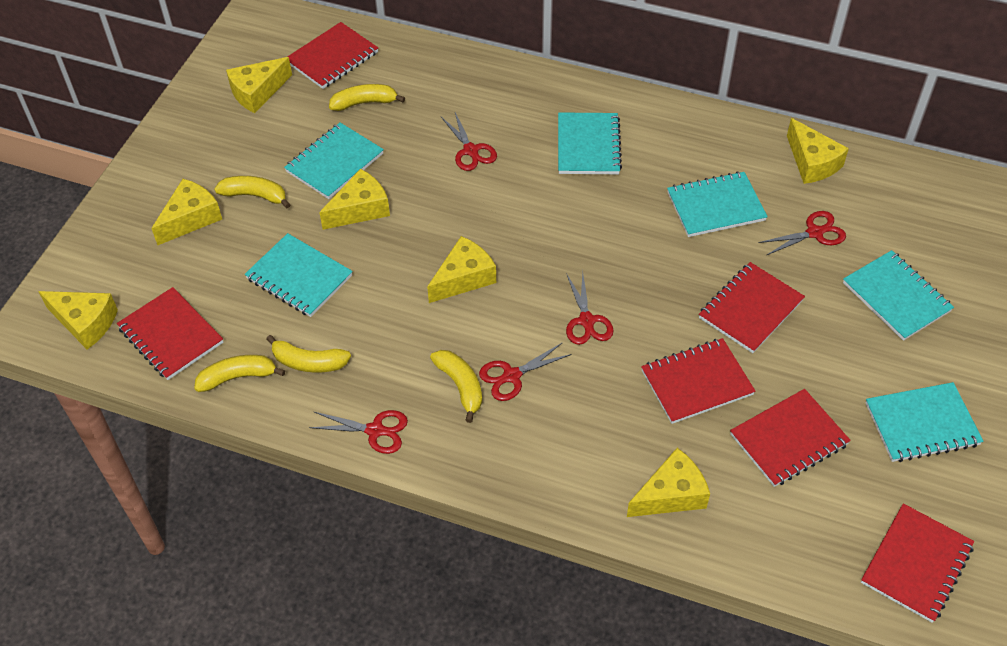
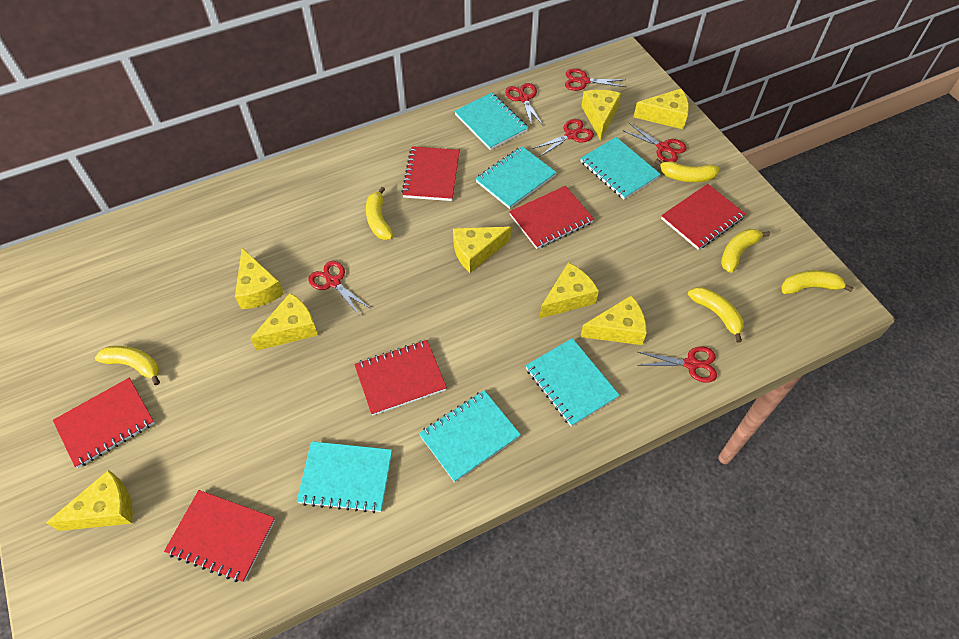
red scissors: [309,410,408,454] [441,113,497,171] [479,342,572,401] [566,272,614,345] [759,211,846,255] = 5 -> [308,261,370,315] [505,83,543,126] [532,119,594,156] [565,69,626,91] [622,123,687,162] [637,346,717,383] = 6
yellow banana: [194,355,285,392] [214,176,291,208] [266,335,351,373] [329,84,405,111] [430,350,482,423] = 5 -> [95,346,160,385] [366,187,393,240] [655,159,719,182] [688,287,744,342] [721,229,770,273] [781,270,854,294] = 6
yellow cheese: [38,291,118,349] [151,179,222,245] [226,57,292,113] [319,169,390,230] [427,236,496,303] [627,448,710,517] [787,118,849,184] = 7 -> [46,470,133,531] [235,248,284,309] [250,293,318,351] [453,227,511,273] [539,263,599,319] [580,295,647,345] [581,90,621,141] [634,89,689,129] = 8

